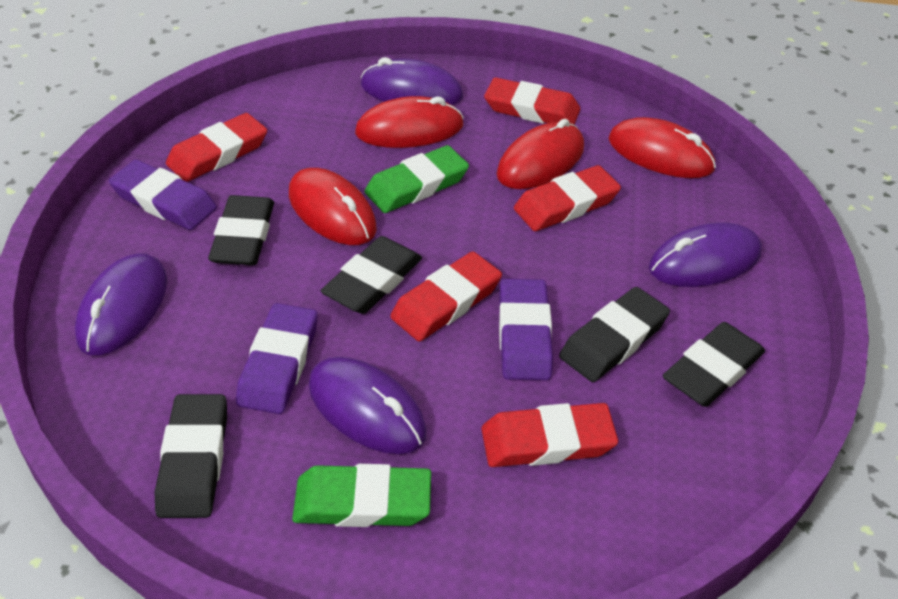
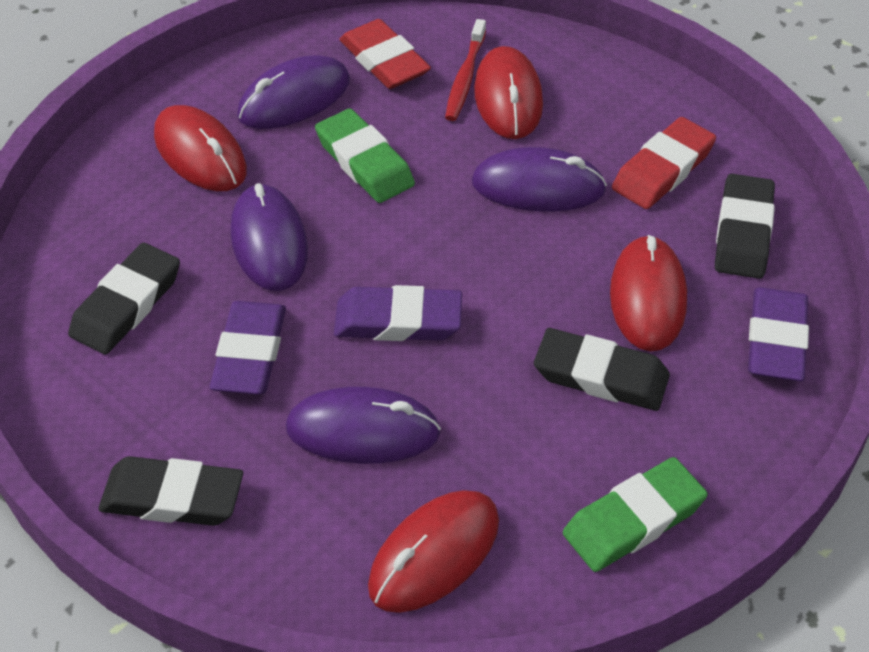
black eraser: [155,394,227,518] [208,195,274,265] [321,236,422,314] [559,287,670,382] [663,322,765,407] = 5 -> [68,243,180,354] [98,456,243,526] [534,328,670,411] [715,174,775,279] = 4
red eraser: [166,113,267,182] [390,252,502,341] [482,403,618,467] [484,77,580,125] [514,165,621,231] = 5 -> [339,19,431,89] [612,117,716,209] = 2
red toothbrush: none = 0 -> [445,19,486,121] = 1

